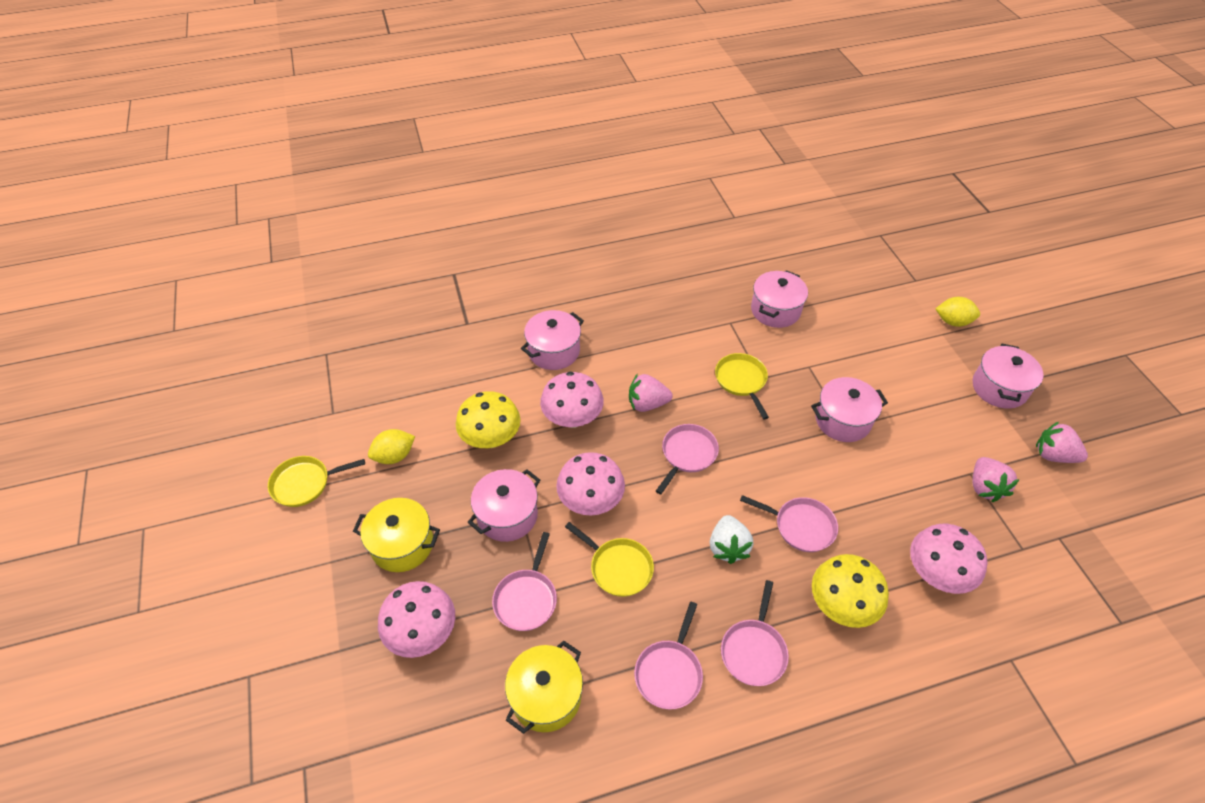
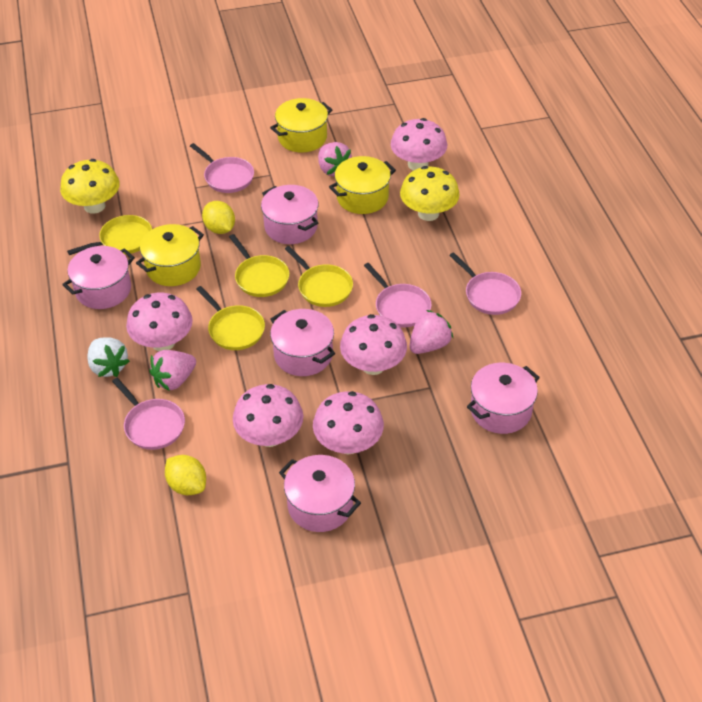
pink mushroom: [378,581,455,658] [540,372,604,428] [556,452,625,515] [910,524,987,594] = 4 -> [126,292,193,351] [233,384,303,447] [313,391,384,454] [340,314,407,375] [391,118,447,171] = 5
pink pan: [492,532,557,631] [634,602,703,709] [656,424,719,495] [721,580,789,686] [740,495,838,552] = 5 -> [112,378,185,450] [190,143,254,193] [364,263,432,327] [449,252,521,315] = 4
yellow pan: [268,456,365,507] [565,522,654,597] [715,353,769,419] = 3 -> [67,215,152,255] [196,286,265,350] [229,234,289,297] [285,246,353,307] = 4
yellow pot: [353,498,440,572] [505,640,583,734] = 2 -> [136,224,204,286] [270,98,332,152] [329,156,396,214] = 3

